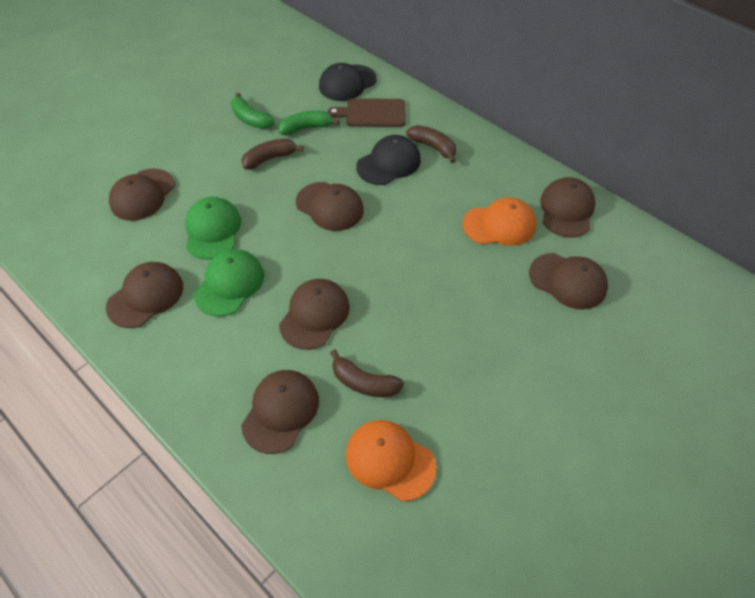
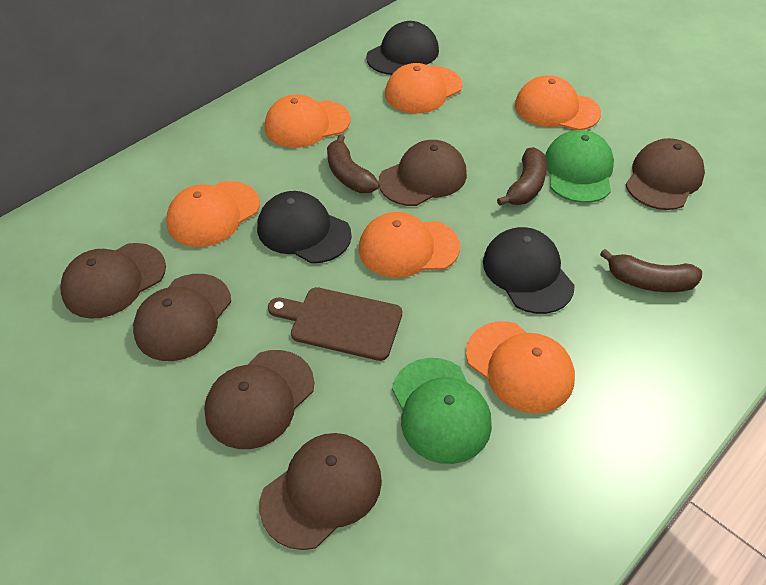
black cap: [319,63,377,101] [356,135,421,185] = 2 -> [257,191,352,263] [366,21,439,75] [483,227,575,314] = 3
brown cap: [106,262,183,328] [109,169,175,221] [241,370,319,454] [279,279,350,350] [296,182,364,231] [529,253,608,310] [540,177,595,238] = 7 -> [60,243,166,319] [133,274,231,361] [204,350,314,449] [259,433,382,550] [379,140,467,206] [626,138,705,210] = 6
green banana: [231,93,275,129] [278,111,340,135] = 2 -> none = 0
orange cap: [346,420,437,501] [462,197,536,246] = 2 -> [166,181,260,247] [265,94,351,148] [359,212,460,278] [385,63,462,114] [466,321,575,413] [515,75,601,130] = 6

